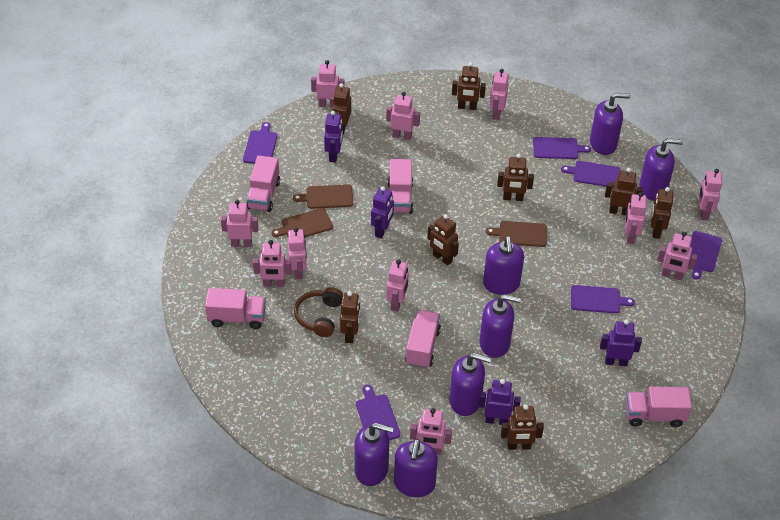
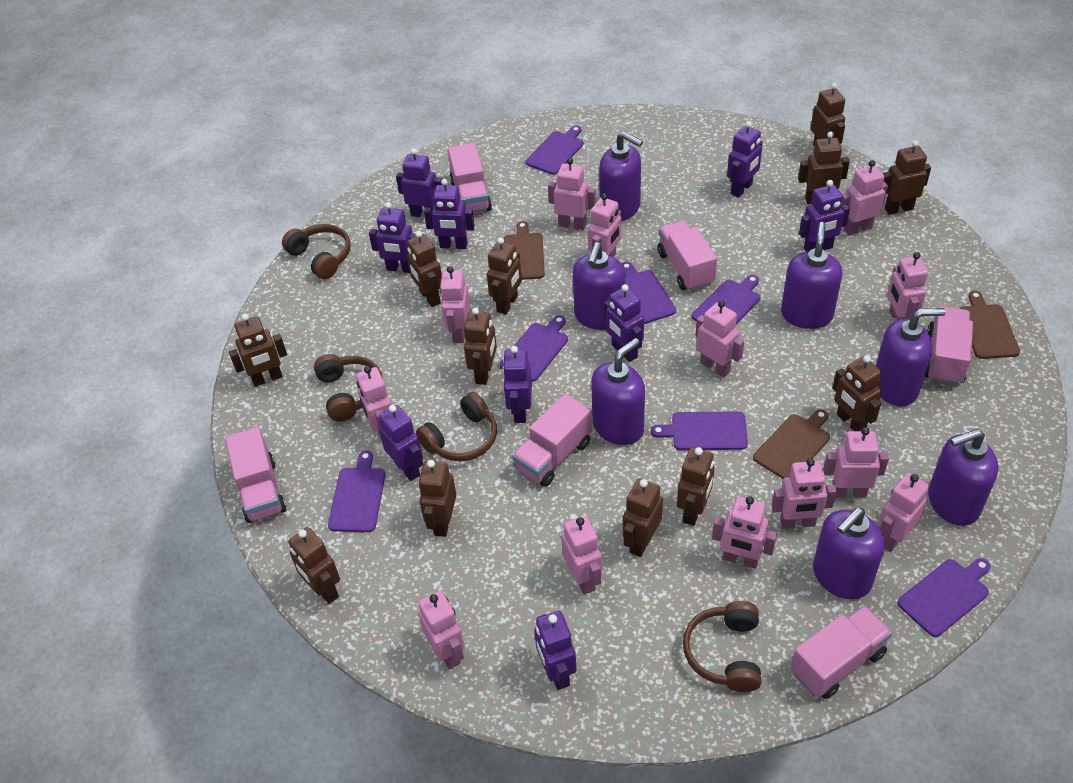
brown headphones: [294,287,343,337] = 1 -> [282,224,351,279] [314,354,383,422] [416,392,497,461] [683,601,761,692] = 4
brown robot: [332,83,351,135] [340,291,360,343] [427,214,459,265] [452,62,486,110] [497,154,534,201] [501,404,544,450] [605,168,643,216] [651,187,673,239] = 8 -> [229,314,287,387] [288,527,340,604] [407,231,442,307] [418,460,456,537] [464,307,497,385] [487,237,522,315] [623,478,663,557] [677,447,715,526] [798,131,850,204] [811,83,845,147] [832,355,882,431] [883,140,931,215] = 12
pink robot: [221,200,259,247] [253,240,292,287] [288,227,307,279] [311,60,345,108] [386,92,420,140] [387,259,409,312] [410,408,452,455] [490,69,509,120] [625,192,647,244] [657,232,698,280] [699,169,722,220] = 11 -> [356,366,392,441] [418,591,465,669] [440,266,470,343] [548,158,596,230] [561,516,602,594] [588,193,621,257] [695,300,744,378] [712,496,777,569] [772,458,837,529] [823,427,889,498] [841,160,888,235] [878,473,929,552] [887,252,928,320] = 13
pink truck: [205,288,266,329] [246,155,280,212] [388,159,413,214] [405,310,441,368] [626,387,692,427] = 5 -> [225,427,286,523] [448,143,492,213] [512,394,592,487] [657,221,717,291] [791,606,892,699] [925,306,973,385] = 6
purple cutting board: [243,122,278,164] [356,385,400,440] [533,137,591,159] [561,161,620,187] [571,285,635,314] [688,231,722,279] = 6 -> [328,450,385,532] [500,315,568,382] [526,125,584,175] [622,262,676,324] [651,412,748,450] [692,275,760,324] [897,558,990,637] = 7
purple robot: [324,111,343,162] [371,186,394,238] [479,379,521,425] [600,320,642,366] = 4 -> [369,202,416,273] [379,405,423,481] [396,148,442,217] [424,179,475,249] [502,346,532,423] [534,611,577,690] [604,284,644,362] [727,121,763,198] [799,180,850,252] = 9

